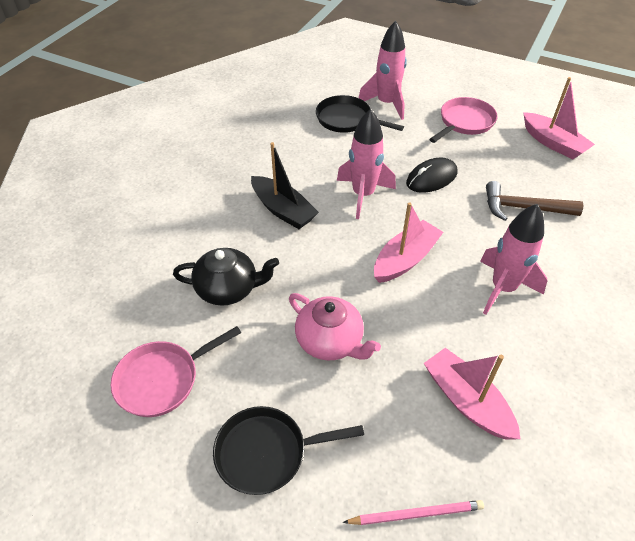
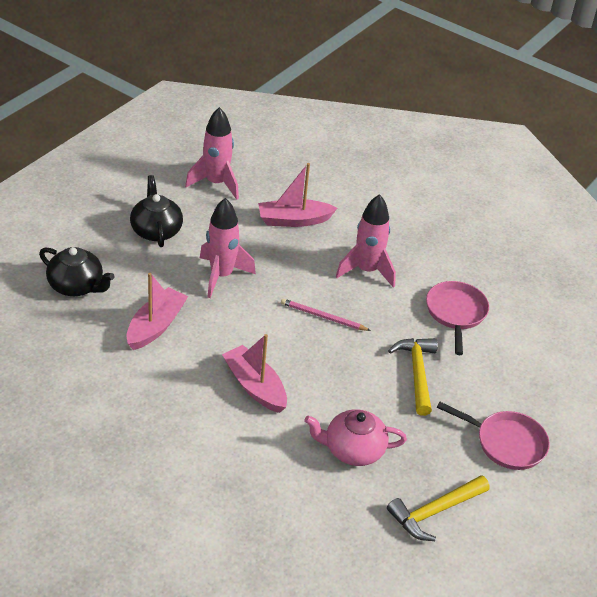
black boat: [251,142,319,229] = 1 -> none = 0
black mouse: [406,158,458,193] = 1 -> none = 0
black pan: [213,406,364,495] [316,95,404,133] = 2 -> none = 0
black teapot: [173,248,279,306] = 1 -> [39,247,115,296] [130,175,183,247] = 2
brown hammer: [486,181,583,221] = 1 -> none = 0
yellow hammer: none = 0 -> [387,475,490,541] [388,338,438,416] = 2

